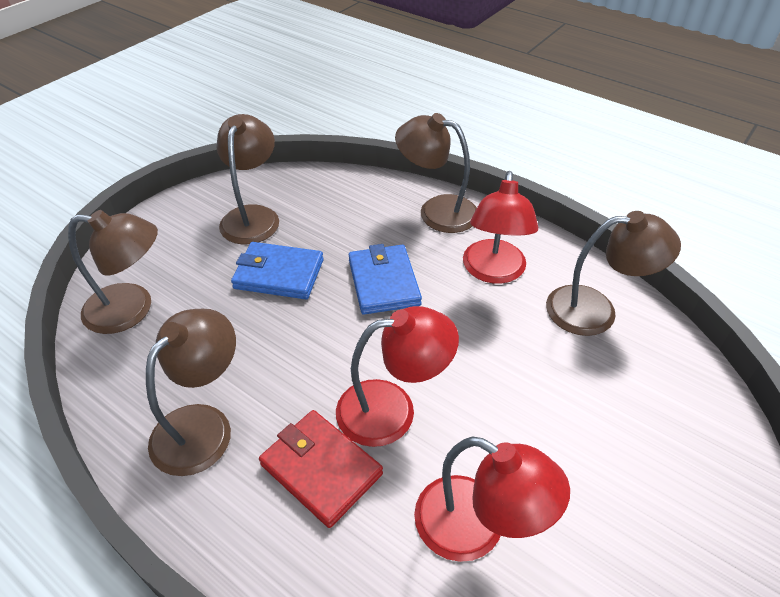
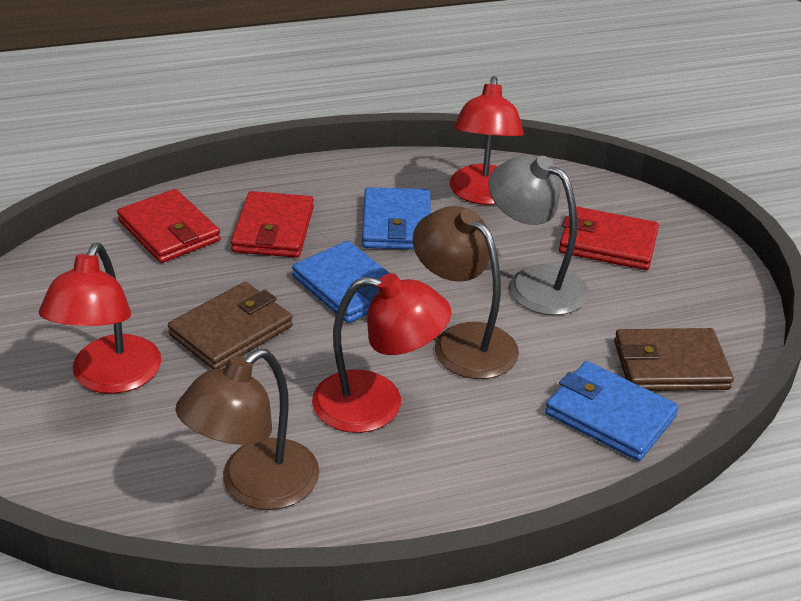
blue wallet: [231,242,324,299] [349,244,422,315] = 2 -> [292,241,389,323] [362,187,431,250] [545,361,679,461] = 3
brown lamp: [68,210,158,334] [146,309,236,476] [216,114,279,244] [395,113,477,233] [546,211,681,336] = 5 -> [175,349,319,510] [413,206,519,379] = 2
brown wallet: none = 0 -> [168,282,293,369] [614,328,734,391] = 2
grey lamp: none = 0 -> [488,155,588,315] = 1
red wallet: [259,410,383,528] = 1 -> [117,189,221,263] [231,191,314,258] [559,206,659,270] = 3

